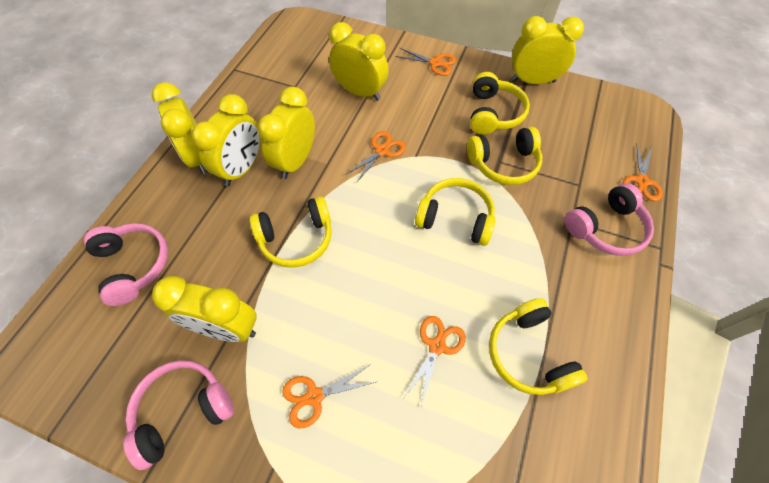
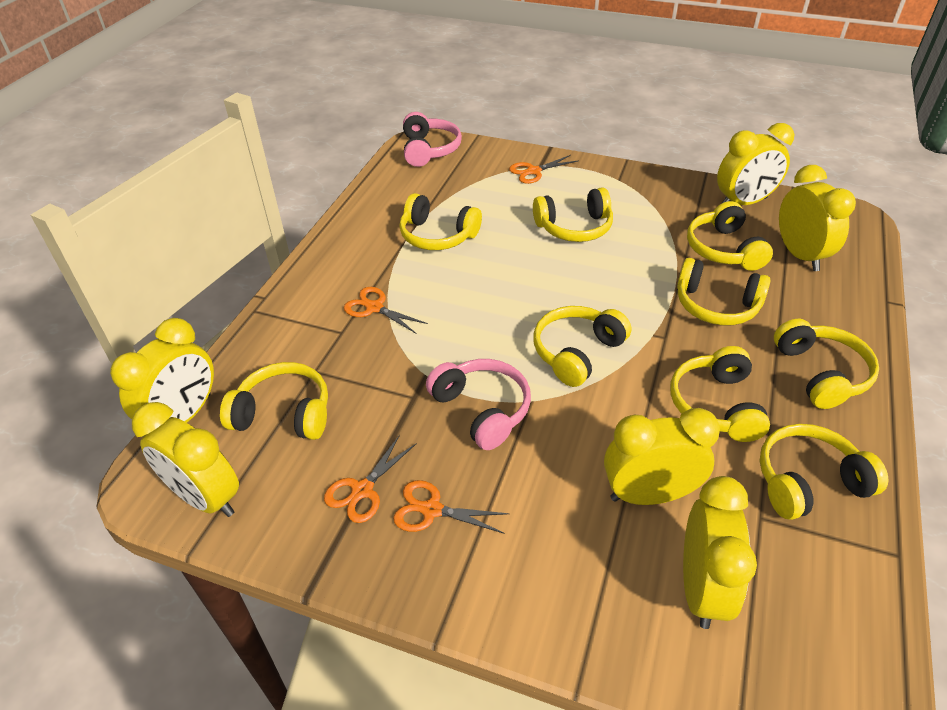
orange scissors: [282,364,376,428] [345,131,406,183] [395,48,457,76] [404,316,466,406] [622,144,663,201] = 5 -> [324,435,417,523] [344,287,428,334] [393,480,510,534] [509,155,579,184] = 4
pink headphones: [83,223,168,306] [123,360,234,470] [565,183,654,256] = 3 -> [403,112,462,167] [426,359,531,450] = 2
yellow headphones: [250,196,332,268] [415,178,496,246] [467,126,542,185] [470,72,530,135] [489,298,588,395] = 5 -> [220,362,328,440] [400,193,482,250] [533,187,613,242] [534,306,632,387] [670,346,770,442] [677,258,770,325] [687,201,773,271] [760,424,889,520] [774,319,879,409] = 9

